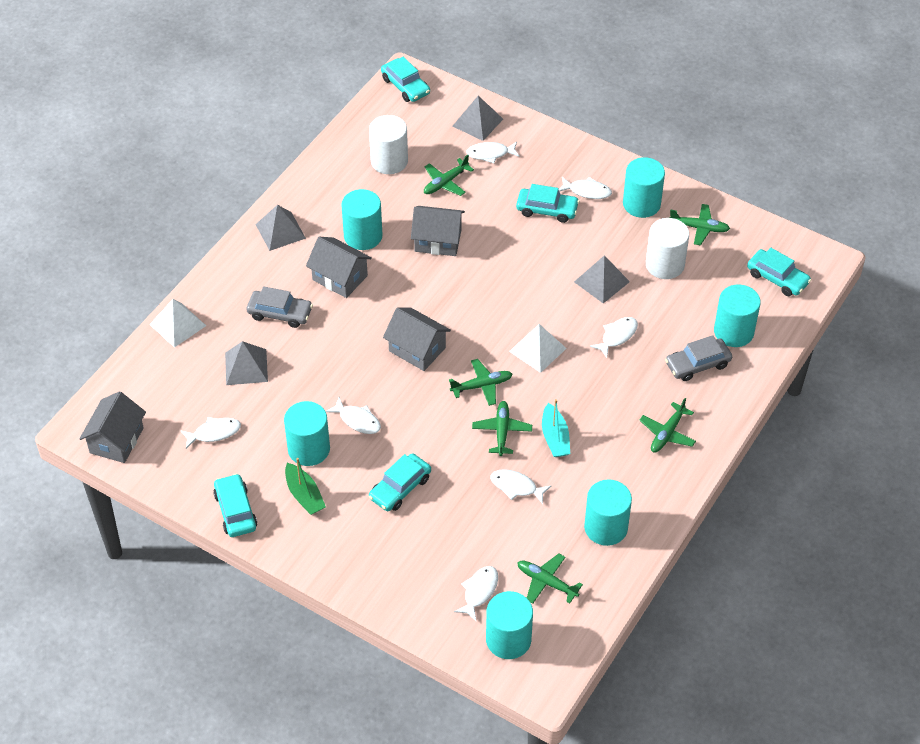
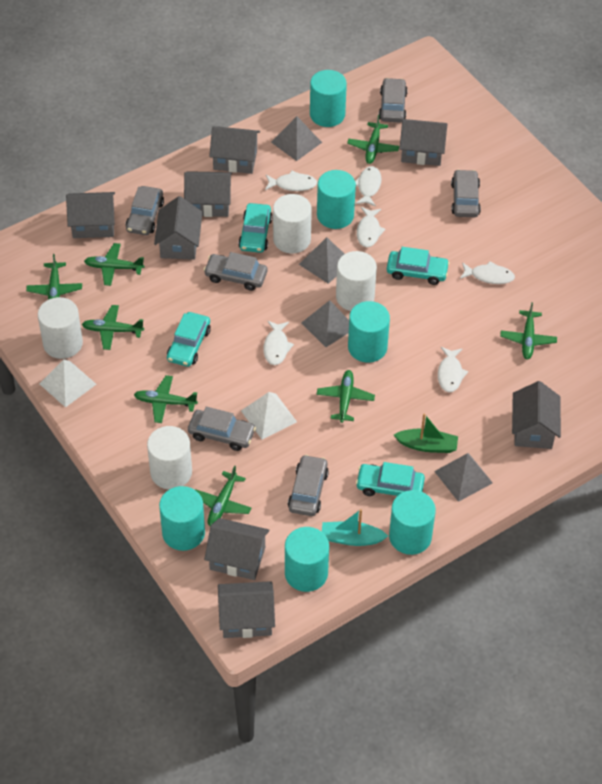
green plane: [424,155,474,196] [449,359,512,406] [472,401,532,456] [517,554,583,604] [639,398,696,453] [669,204,730,245] = 6 -> [26,254,82,300] [82,305,144,350] [84,243,145,286] [134,375,198,423] [195,465,251,526] [317,370,375,423] [347,114,399,164] [500,302,557,359] = 8
grey car: [247,286,313,328] [665,335,732,381] = 2 -> [126,186,164,235] [188,407,256,451] [204,252,267,291] [288,455,329,516] [379,78,408,122] [451,169,481,217] = 6
grey house: [79,391,146,463] [306,237,372,298] [383,308,451,371] [411,206,465,256] = 4 -> [66,192,115,238] [154,196,202,260] [184,171,232,217] [204,518,269,580] [209,126,260,174] [218,581,275,638] [400,119,447,166] [512,381,561,449] = 8
turquoise car: [213,474,257,537] [369,453,431,511] [381,57,430,102] [516,184,579,223] [747,248,811,296] = 5 -> [167,312,211,367] [238,203,273,253] [356,462,425,496] [387,247,450,285] = 4
white cylinder: [369,115,408,174] [646,218,689,279] = 2 -> [38,297,83,359] [147,426,192,489] [273,194,312,254] [336,251,377,311] = 4
white fish: [180,417,241,449] [326,397,381,434] [454,566,498,621] [466,142,520,163] [490,469,551,504] [559,177,612,199] [590,317,638,358] = 7 -> [263,321,294,365] [265,171,317,191] [355,166,381,207] [357,207,386,247] [438,347,468,392] [460,261,515,284] = 6

